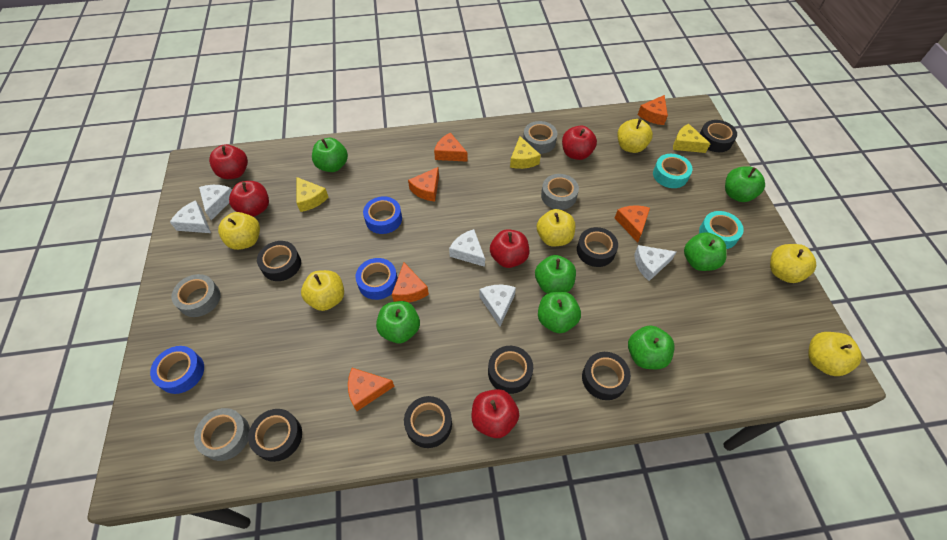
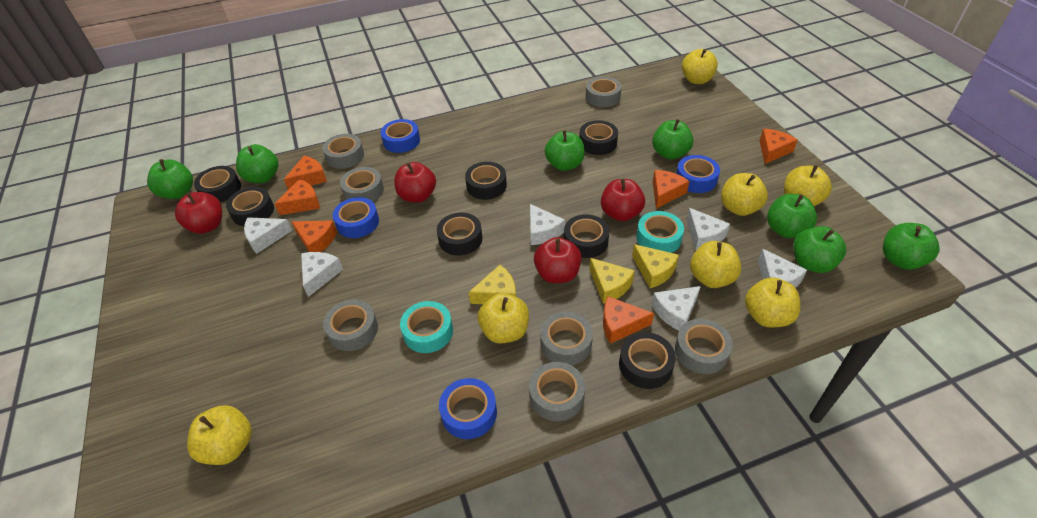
blue tape: [150,346,204,394] [356,258,398,300] [363,196,402,234] = 3 -> [333,197,379,238] [381,119,420,153] [439,378,497,439] [676,155,720,193] = 4
grey tape: [171,274,221,317] [194,408,250,461] [523,121,557,154] [541,174,579,210] = 4 -> [322,134,364,169] [323,300,378,351] [340,167,384,202] [529,362,585,421] [540,312,593,365] [586,77,621,107] [675,319,733,374] = 7
red apple: [209,144,248,179] [229,181,269,217] [471,389,519,438] [490,229,529,268] [562,126,597,160] = 5 -> [175,192,222,234] [394,162,436,203] [534,237,582,283] [601,179,645,221] = 4
white cheese: [170,200,211,233] [199,185,232,220] [449,229,485,267] [479,285,516,326] [634,245,676,281] = 5 -> [244,217,292,254] [301,252,343,297] [530,204,565,245] [652,286,701,330] [686,208,730,250] [758,249,807,288] = 6
yellow apple: [218,212,260,250] [301,270,344,311] [537,209,575,247] [617,119,653,153] [770,244,816,283] [808,332,862,376] = 6 -> [187,405,252,465] [478,293,529,344] [682,49,718,84] [690,241,742,288] [721,173,768,216] [745,277,800,328] [784,165,832,206] = 7

